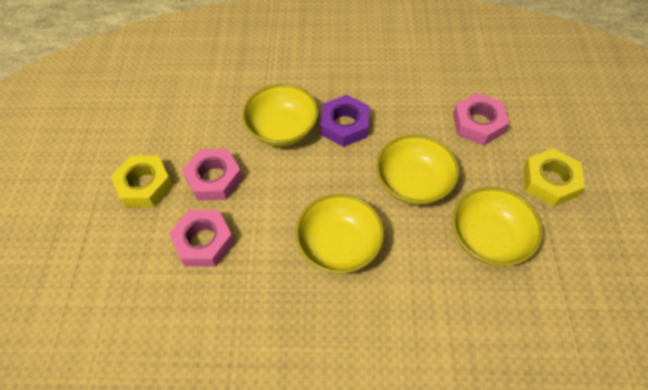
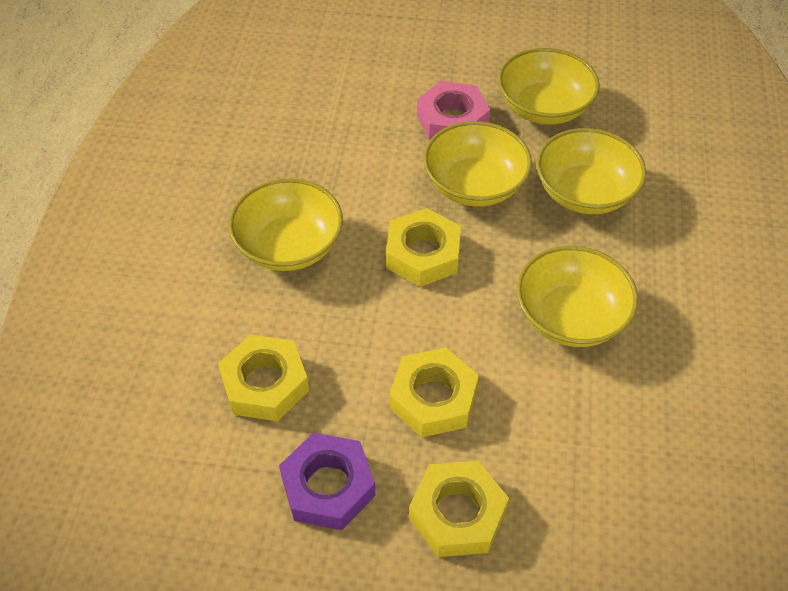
pink nut: [169,210,235,267] [182,149,243,200] [453,93,509,145] = 3 -> [417,81,490,140] = 1
yellow bowl: [242,84,319,146] [295,194,384,274] [376,135,459,205] [452,187,543,266] = 4 -> [229,178,343,271] [423,121,532,207] [498,48,600,125] [516,246,638,347] [536,128,646,214] = 5
yellow nut: [111,156,173,207] [523,148,585,207] = 2 -> [218,334,309,421] [386,208,461,287] [389,347,479,437] [409,461,509,557] = 4

